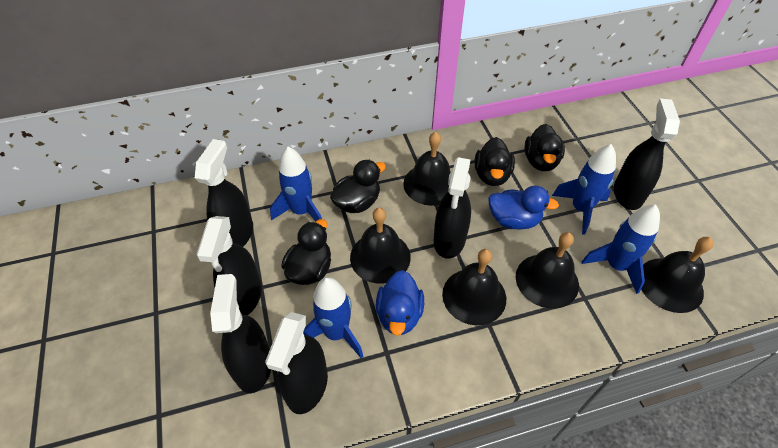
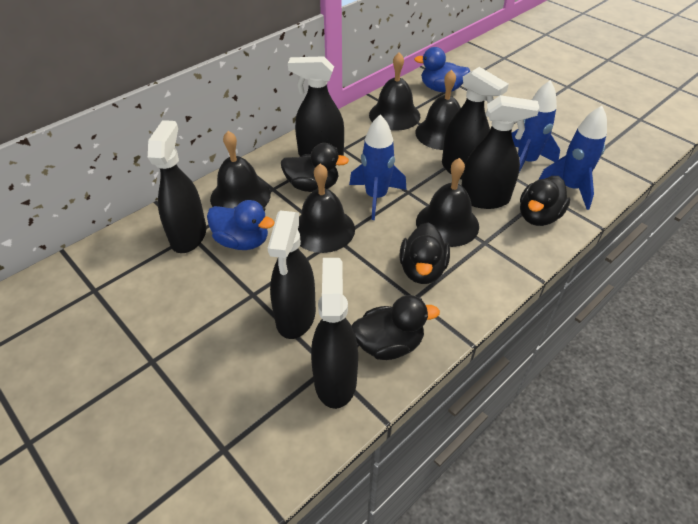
blue rocket: [270,147,322,221] [303,277,364,359] [552,144,616,235] [582,205,660,294] = 4 -> [349,115,406,220] [512,80,560,172] [539,106,607,210] = 3

